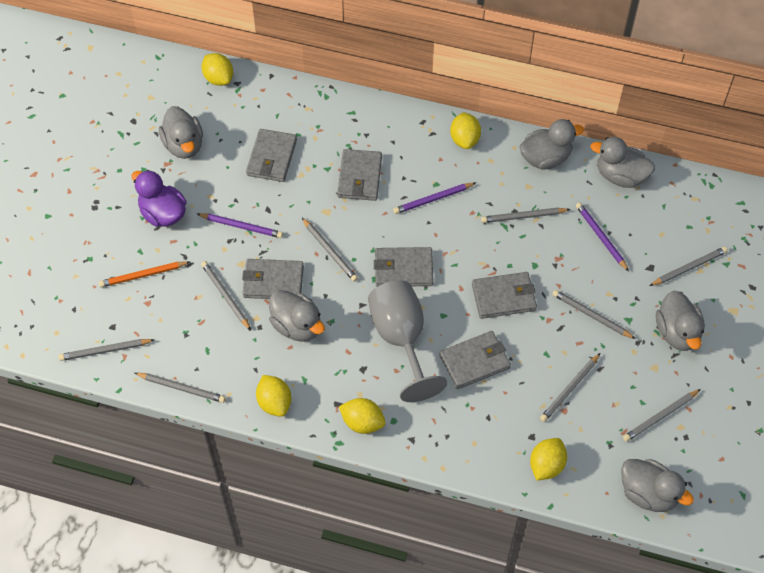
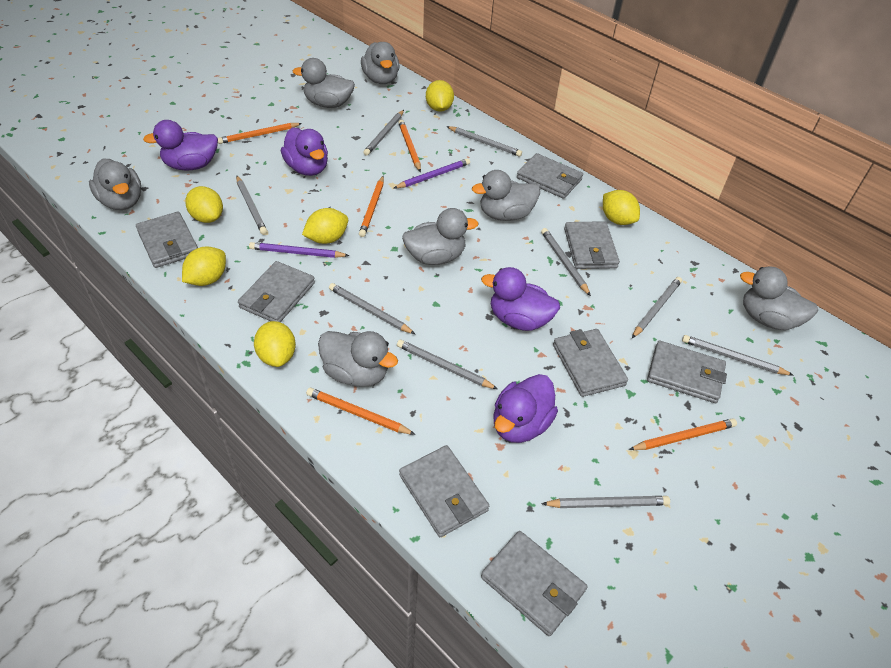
grey duck: [159,106,203,159] [269,290,325,342] [519,119,584,169] [590,137,655,188] [621,459,694,512] [656,291,705,351] = 6 -> [89,159,141,210] [293,58,355,108] [318,331,398,387] [361,42,399,84] [402,208,478,265] [472,170,540,221] [740,267,818,330] = 7
grey goblet: [368,280,447,402] = 1 -> none = 0
grey wallet: [242,259,304,299] [246,129,297,182] [337,149,382,201] [374,247,433,287] [439,331,511,389] [472,272,537,319] = 6 -> [136,212,198,268] [238,261,315,322] [399,445,489,537] [481,531,587,636] [517,153,583,199] [553,329,628,397] [564,221,620,269] [647,341,727,403] = 8
orange pencil: [99,261,190,287] = 1 -> [218,123,302,144] [306,388,415,435] [359,176,384,237] [398,120,421,172] [629,418,737,450] = 5
purple duck: [132,170,187,227] = 1 -> [143,120,218,170] [281,127,328,176] [481,267,560,331] [493,374,558,443] = 4
purple pencil: [197,213,283,238] [393,183,476,214] [576,202,629,271] = 3 -> [249,242,350,258] [394,158,470,188] = 2
yellow lemon: [202,53,233,86] [256,375,291,417] [339,398,386,434] [450,112,481,149] [530,438,567,481] = 5 -> [182,246,226,286] [185,186,223,223] [254,321,296,367] [302,208,348,244] [426,80,454,112] [603,190,640,225] = 6

